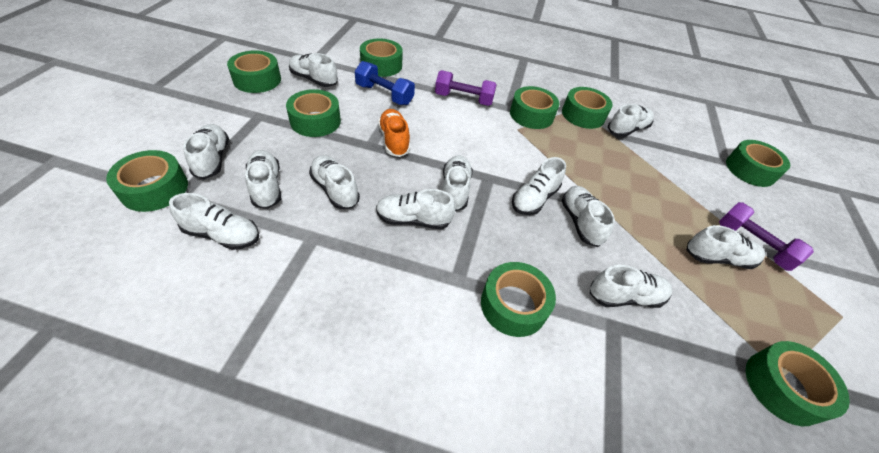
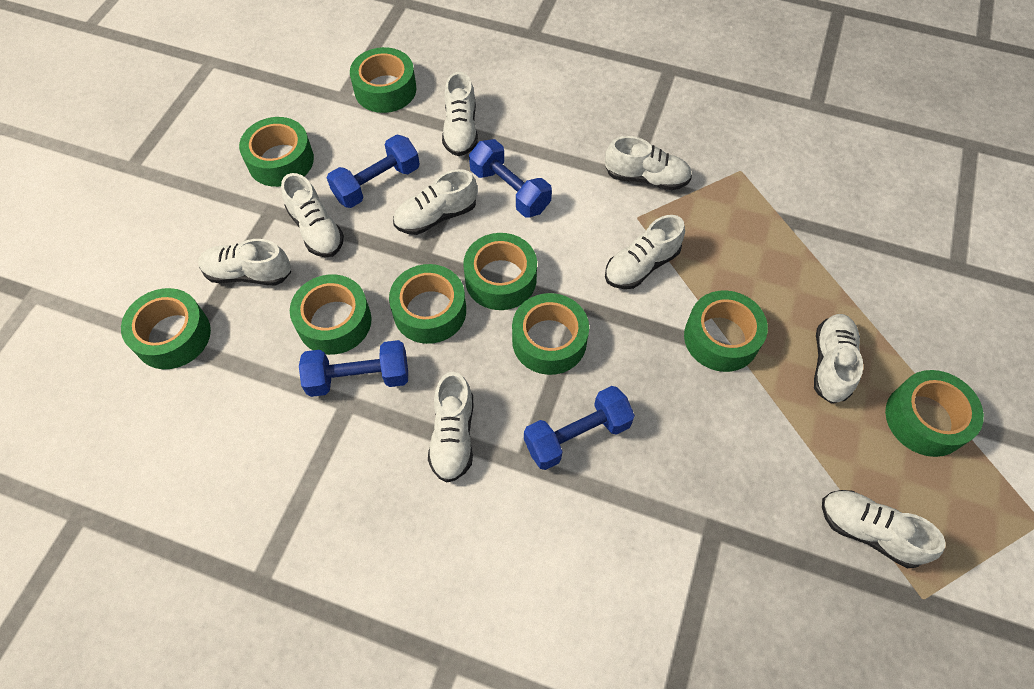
blue dumbbell: [355,61,415,105] = 1 -> [299,340,408,397] [327,135,420,208] [469,139,552,217] [524,386,635,470] = 4
orange shoe: [378,109,410,157] = 1 -> none = 0
purple dumbbell: [435,70,497,106] [719,202,814,271] = 2 -> none = 0
white shoe: [169,193,259,250] [183,124,229,179] [245,150,281,209] [289,53,338,87] [309,155,360,209] [376,189,456,229] [442,155,473,211] [512,157,566,215] [562,186,615,247] [590,265,673,308] [608,104,654,137] [687,225,765,269] = 12 -> [198,239,291,285] [281,173,344,257] [393,169,477,235] [428,372,473,482] [442,72,478,156] [605,136,692,190] [605,215,685,289] [814,314,863,404] [822,490,946,568] = 9

